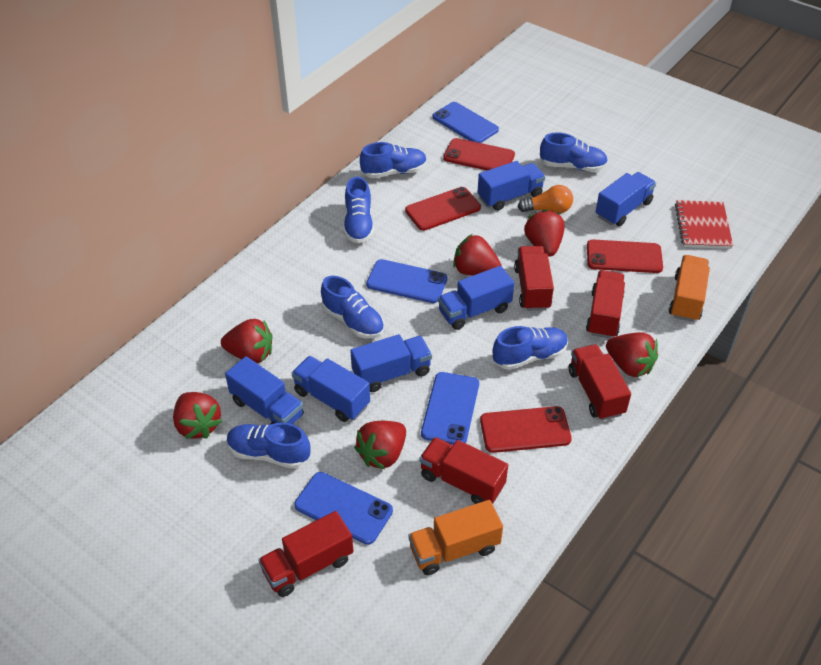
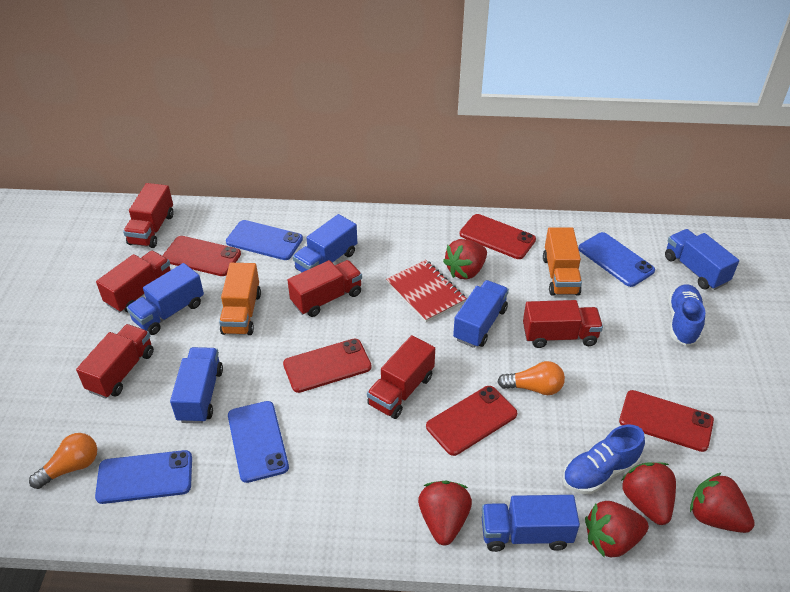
blue shoe: [227,423,310,469] [321,276,384,339] [344,177,374,243] [360,142,427,178] [493,326,568,370] [540,133,608,172] = 6 -> [563,425,645,494] [669,284,705,346] = 2
orange light bulb: [518,185,573,213] = 1 -> [29,433,97,489] [498,361,565,395] = 2
red phone: [405,187,481,231] [443,138,515,170] [480,406,572,453] [587,240,663,273] = 4 -> [162,236,241,276] [283,338,372,393] [426,386,517,456] [460,214,536,259] [619,390,714,452] = 5
red strawberry: [173,392,222,439] [221,319,273,363] [354,421,406,469] [453,234,502,275] [524,209,565,257] [606,332,658,377] = 6 -> [418,480,472,545] [443,239,487,280] [585,501,649,558] [621,462,676,525] [690,472,755,533] = 5
red truck: [258,511,354,597] [419,437,508,504] [514,246,554,311] [569,344,631,420] [586,270,625,339] = 5 -> [76,324,154,399] [96,251,171,313] [123,183,174,248] [287,260,362,317] [367,335,435,419] [523,300,603,348] = 6

